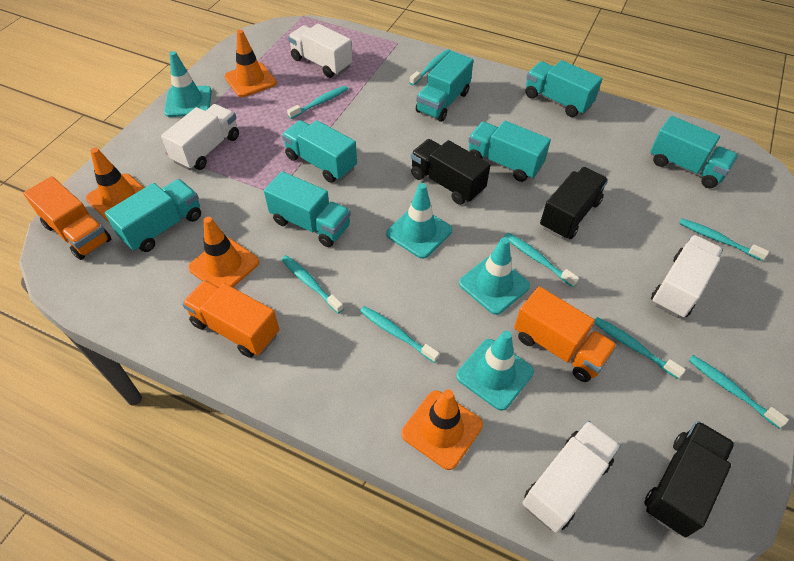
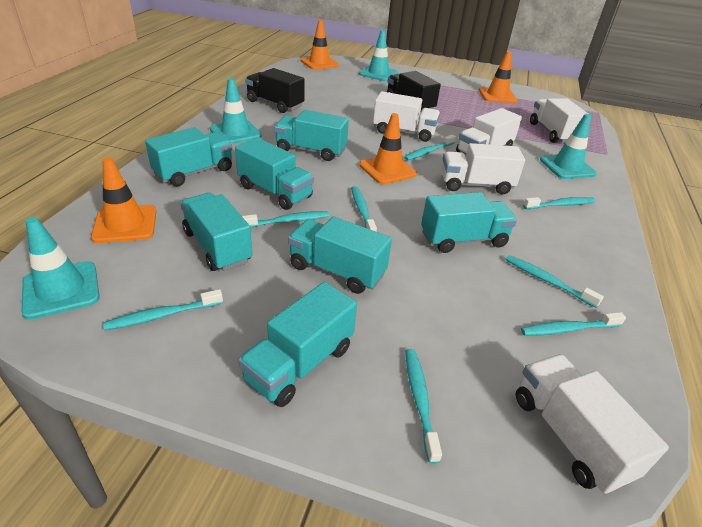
black truck: [411,139,490,205] [540,167,608,239] [644,421,735,537] = 3 -> [245,68,305,113] [387,71,441,111] = 2
orange truck: [23,176,111,260] [182,280,279,358] [514,286,617,382] = 3 -> none = 0
white truck: [161,104,239,170] [288,24,352,78] [523,421,621,533] [651,235,723,318] = 4 -> [373,91,440,142] [441,143,525,194] [456,108,522,155] [516,354,669,495] [530,98,588,143] = 5

